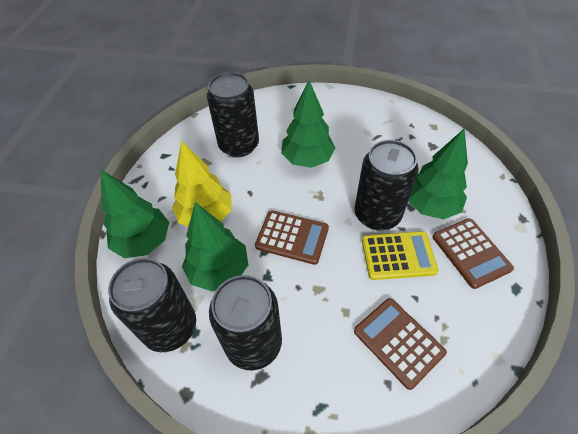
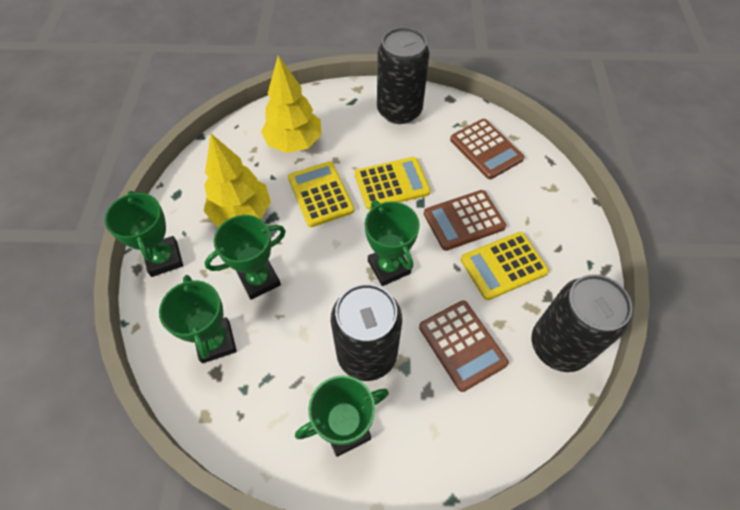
black can: [108,258,196,352] [207,72,259,157] [209,275,282,371] [355,140,419,230] = 4 -> [331,284,402,381] [377,27,430,124] [532,274,632,372] = 3
green tree: [101,170,169,258] [182,202,248,292] [281,80,335,168] [408,128,468,219] = 4 -> none = 0
green trophy: none = 0 -> [105,191,183,277] [159,275,237,363] [205,215,286,300] [295,375,389,457] [365,200,420,286] = 5
yellow calculator: [362,231,438,280] = 1 -> [288,161,354,227] [355,157,431,210] [461,232,549,300] = 3
yellow tree: [172,141,232,227] = 1 -> [204,134,271,227] [261,55,322,153] = 2

